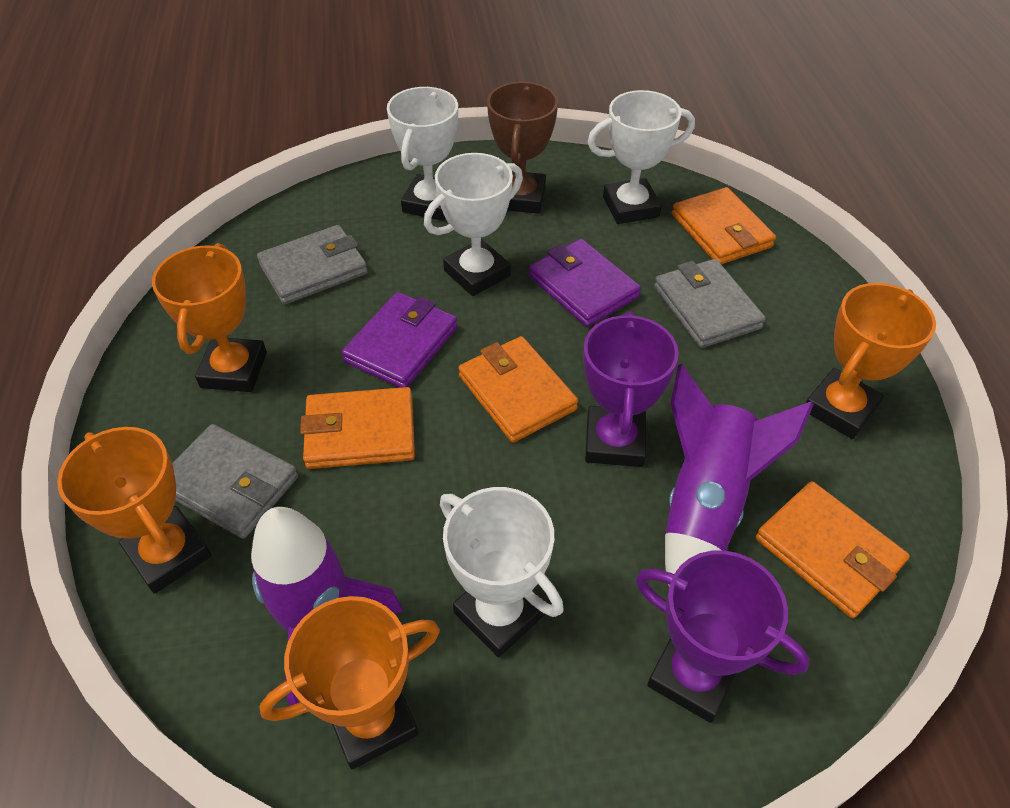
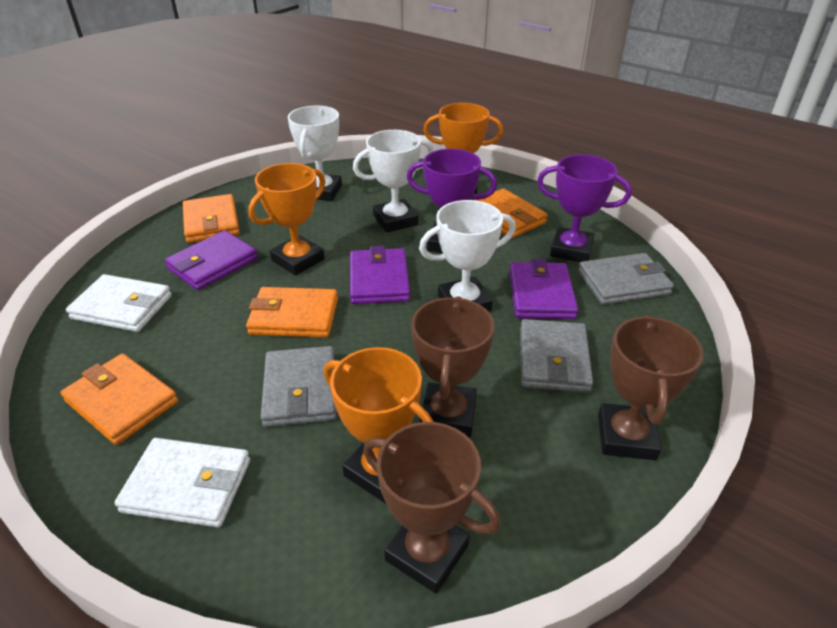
brown trophy: [487,82,558,214] = 1 -> [363,422,501,593] [411,296,495,437] [598,315,704,460] = 3
orange trophy: [57,427,211,594] [152,243,267,392] [259,596,440,770] [806,283,936,439] = 4 -> [248,163,325,276] [324,347,434,503] [423,103,503,194] = 3
purple rocket: [251,507,403,706] [665,364,814,586] = 2 -> none = 0
purple wallet: [342,292,457,388] [529,239,641,327] = 2 -> [165,230,258,290] [350,246,410,304] [509,259,578,319] = 3
white trophy: [387,87,458,221] [424,153,523,296] [440,487,564,657] [587,90,695,224] = 4 -> [288,106,342,201] [353,130,433,233] [419,200,516,312] = 3
white wallet: none = 0 -> [66,274,172,332] [115,438,250,527] = 2

